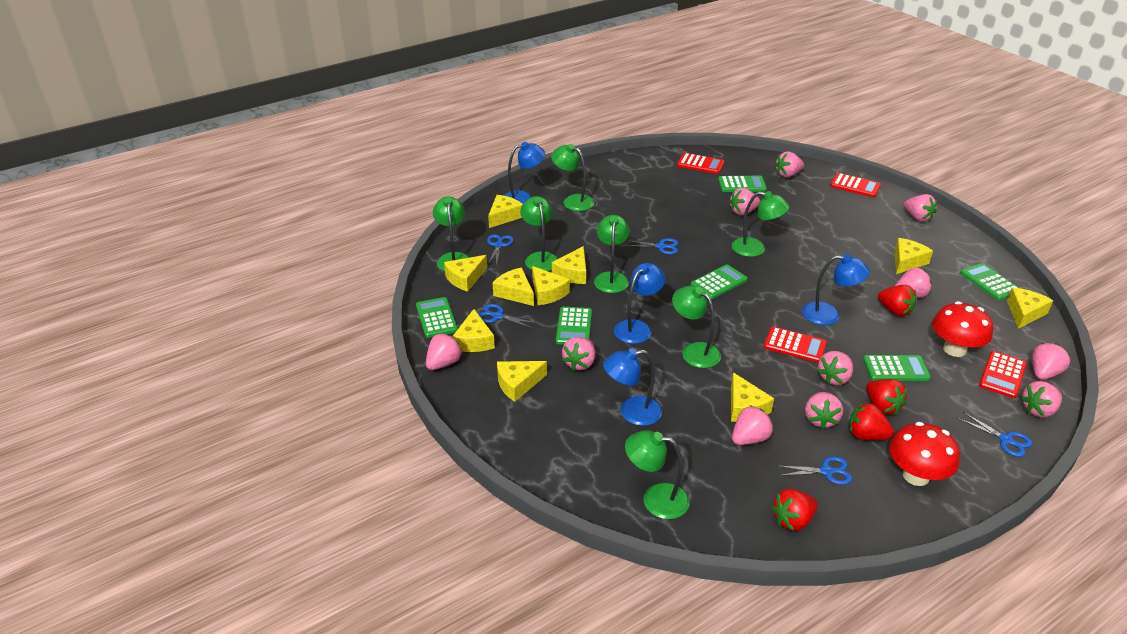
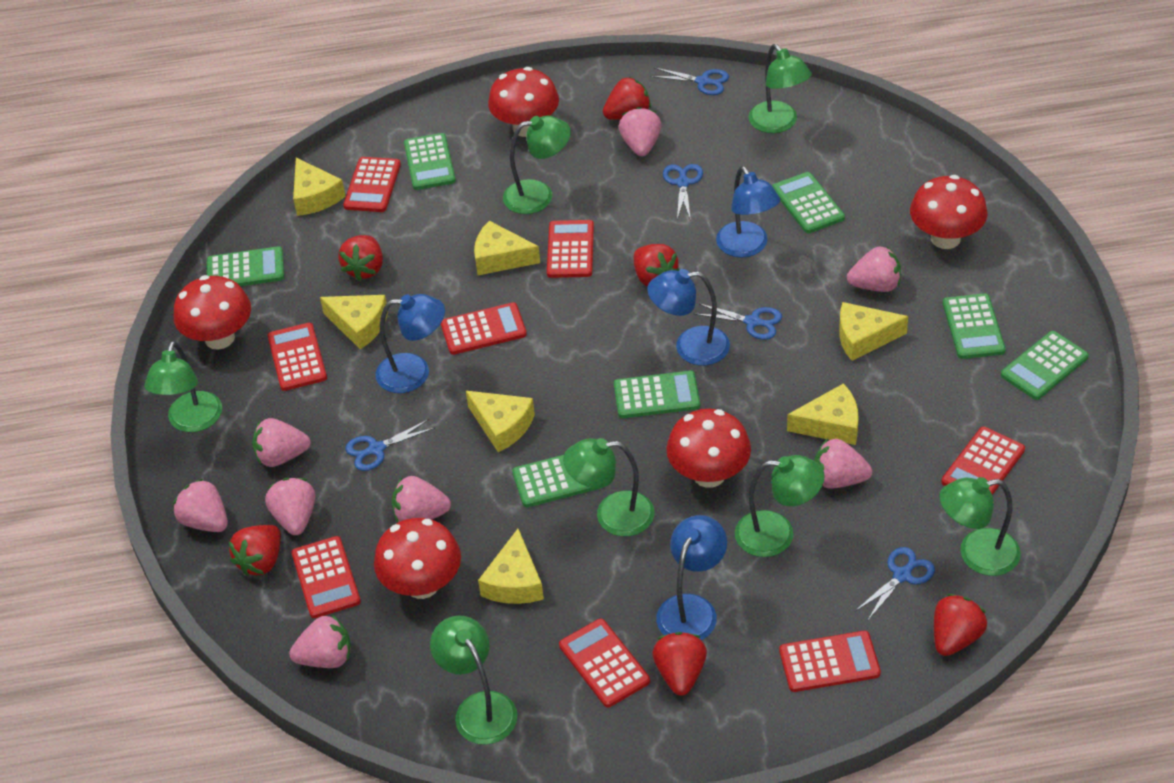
green calculator: [416,297,458,338] [556,307,592,345] [691,264,748,299] [718,176,767,192] [863,355,931,381] [960,263,1018,301] = 6 -> [207,246,284,286] [404,133,456,190] [512,455,604,507] [614,371,700,418] [772,172,845,233] [943,293,1006,359] [1001,331,1089,400] = 7
pink strawberry: [426,333,463,370] [562,337,595,371] [729,188,760,215] [732,405,773,445] [775,152,804,178] [805,392,843,429] [817,351,853,385] [895,267,932,298] [904,194,937,222] [1020,381,1062,418] [1032,343,1071,380] = 11 -> [173,479,228,532] [252,418,311,467] [265,478,315,535] [289,615,351,668] [391,476,451,523] [619,107,661,156] [814,439,872,489] [847,247,901,292] = 8
red calculator: [677,153,724,174] [764,327,827,363] [830,173,881,197] [979,351,1027,398] = 4 -> [267,323,327,391] [291,536,361,618] [343,157,401,212] [441,302,527,355] [547,220,594,278] [559,619,650,707] [779,631,881,692] [941,427,1025,495] = 8
red mushroom: [889,422,960,486] [932,301,993,357] = 2 -> [174,275,251,350] [374,518,461,599] [488,67,559,137] [666,409,751,488] [910,175,987,249] = 5
red strawberry: [771,489,818,531] [849,403,894,440] [866,379,907,414] [878,285,916,316] = 4 -> [229,525,281,576] [338,235,383,281] [603,77,651,120] [634,244,679,287] [652,632,707,696] [934,594,987,656] = 6
yellow cheese: [444,255,487,292] [452,309,495,352] [488,195,523,228] [493,268,534,306] [497,361,547,402] [532,266,570,305] [552,246,586,284] [731,372,774,422] [895,238,933,274] [1007,287,1053,329] = 10 -> [293,158,345,216] [320,295,388,349] [466,391,535,452] [474,221,540,275] [478,529,544,604] [787,383,859,445] [839,302,908,361] = 7

